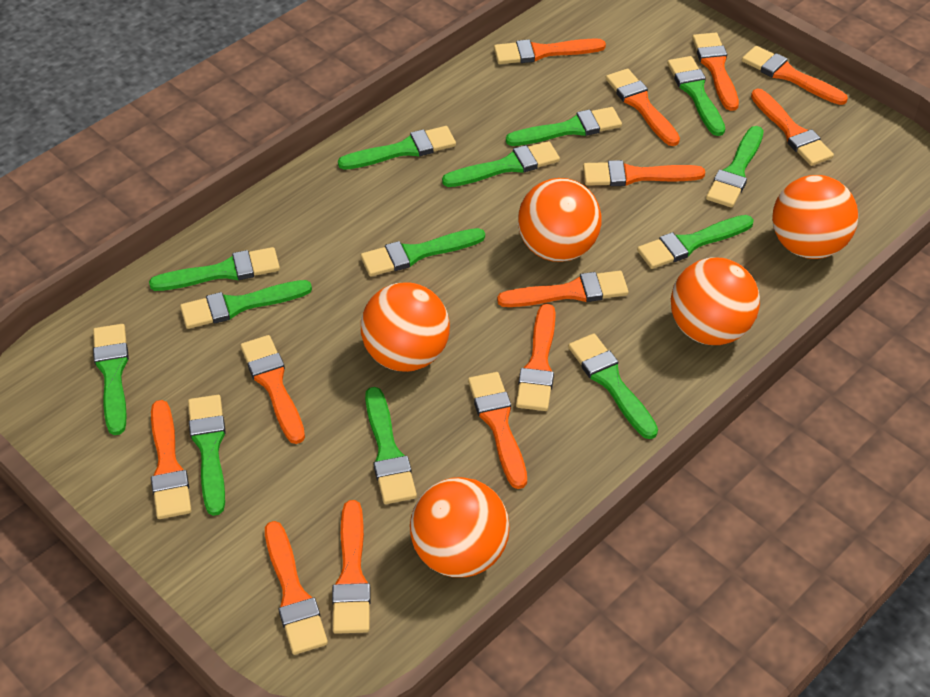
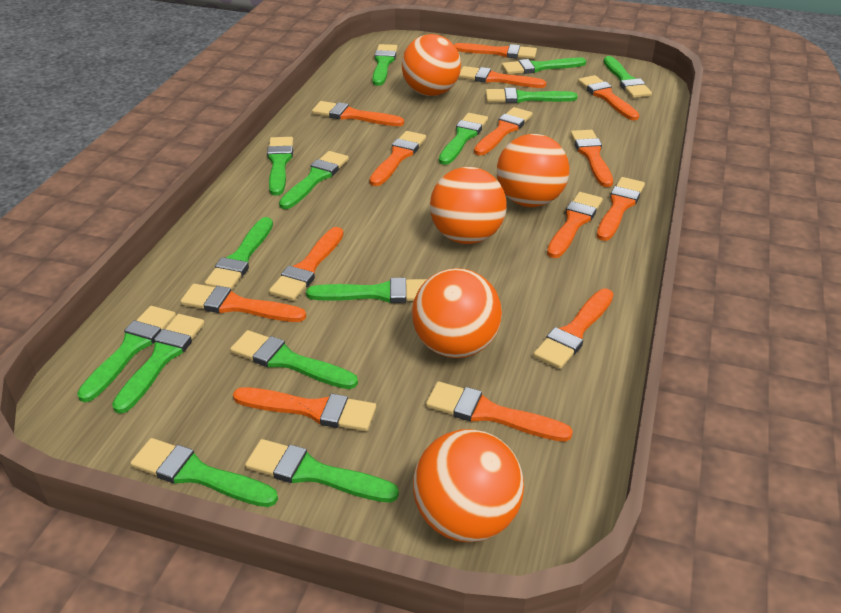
green brush: [93,324,129,435] [149,247,280,291] [180,280,312,329] [188,395,226,516] [338,126,456,170] [361,228,485,277] [365,387,417,504] [442,141,560,187] [506,107,622,146] [568,333,658,439] [637,215,754,269] [667,56,725,136] [706,126,764,208] = 13 -> [77,306,176,402] [112,314,205,414] [130,438,278,507] [205,217,273,290] [230,330,358,389] [245,439,399,503] [267,137,293,196] [279,151,349,209] [306,278,427,303] [372,44,398,86] [439,113,488,165] [486,88,578,103] [502,58,586,75] [603,56,652,98] = 14
orange brush: [151,400,192,519] [240,335,305,444] [265,521,328,655] [332,500,371,634] [468,372,527,489] [494,38,606,64] [497,271,629,307] [516,304,556,411] [583,160,705,186] [606,69,680,146] [692,33,739,111] [742,46,848,105] [751,89,834,166] = 13 -> [180,284,306,322] [233,387,376,431] [269,227,344,301] [312,101,404,126] [369,131,426,186] [426,381,573,442] [454,43,537,59] [459,66,546,88] [474,107,532,155] [533,289,614,369] [547,192,603,258] [571,130,613,187] [578,75,639,121] [597,177,645,241] = 14

